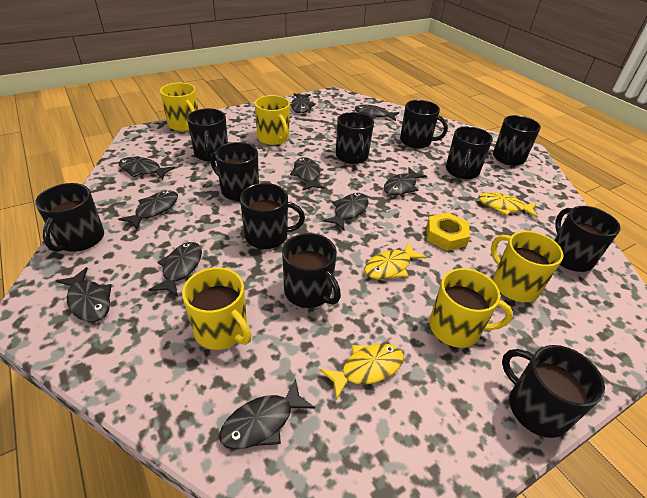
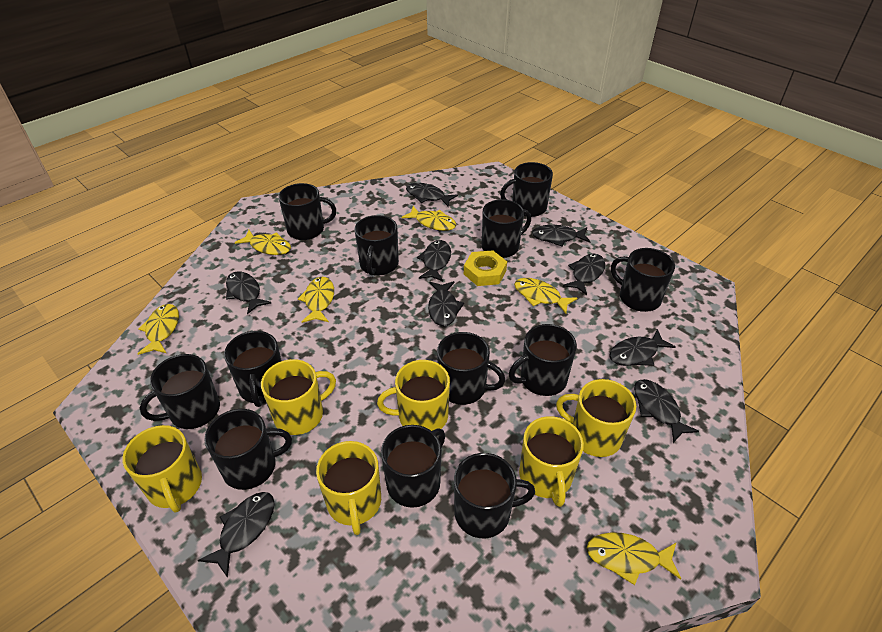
black fish: [56,267,112,322] [118,157,175,180] [118,191,178,229] [149,242,202,296] [219,378,315,450] [290,157,325,191] [291,93,316,113] [323,193,369,230] [355,105,399,121] [384,167,427,196] = 10 -> [198,492,274,578] [226,271,271,314] [406,183,458,207] [417,240,451,281] [428,281,464,326] [532,225,591,247] [563,254,605,295] [609,329,675,366] [634,379,699,443] = 9
black mug: [35,183,104,252] [187,108,228,162] [210,142,259,201] [240,183,305,249] [282,233,341,308] [336,112,374,164] [400,100,448,149] [446,126,493,179] [493,115,541,166] [502,345,605,438] [554,206,621,272] = 11 -> [140,354,220,429] [204,409,292,490] [224,331,282,407] [279,183,336,240] [355,215,399,276] [381,425,445,508] [437,332,505,405] [454,453,535,538] [482,199,531,258] [500,162,553,217] [509,324,577,396] [611,248,675,312] = 12
yellow fish: [320,344,404,400] [364,242,427,279] [478,192,538,218] = 3 -> [137,304,179,355] [235,230,291,255] [298,277,334,323] [402,206,456,231] [514,278,577,314] [587,532,681,585] = 6
yellow mug: [160,83,198,131] [182,267,251,350] [255,95,290,145] [429,268,513,348] [491,231,564,302] = 5 -> [122,425,202,513] [261,359,336,435] [316,441,381,535] [377,360,450,431] [519,416,584,507] [556,379,636,457] = 6

